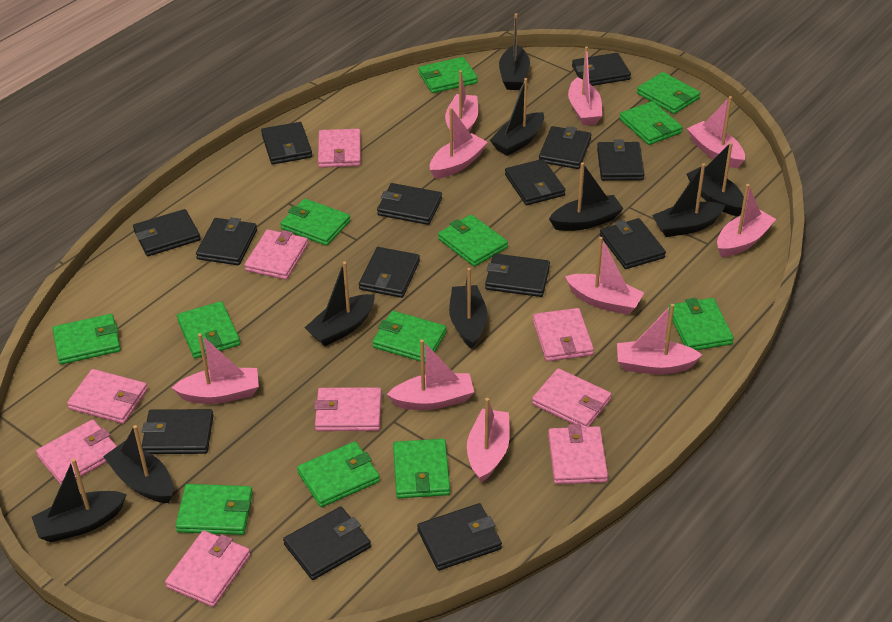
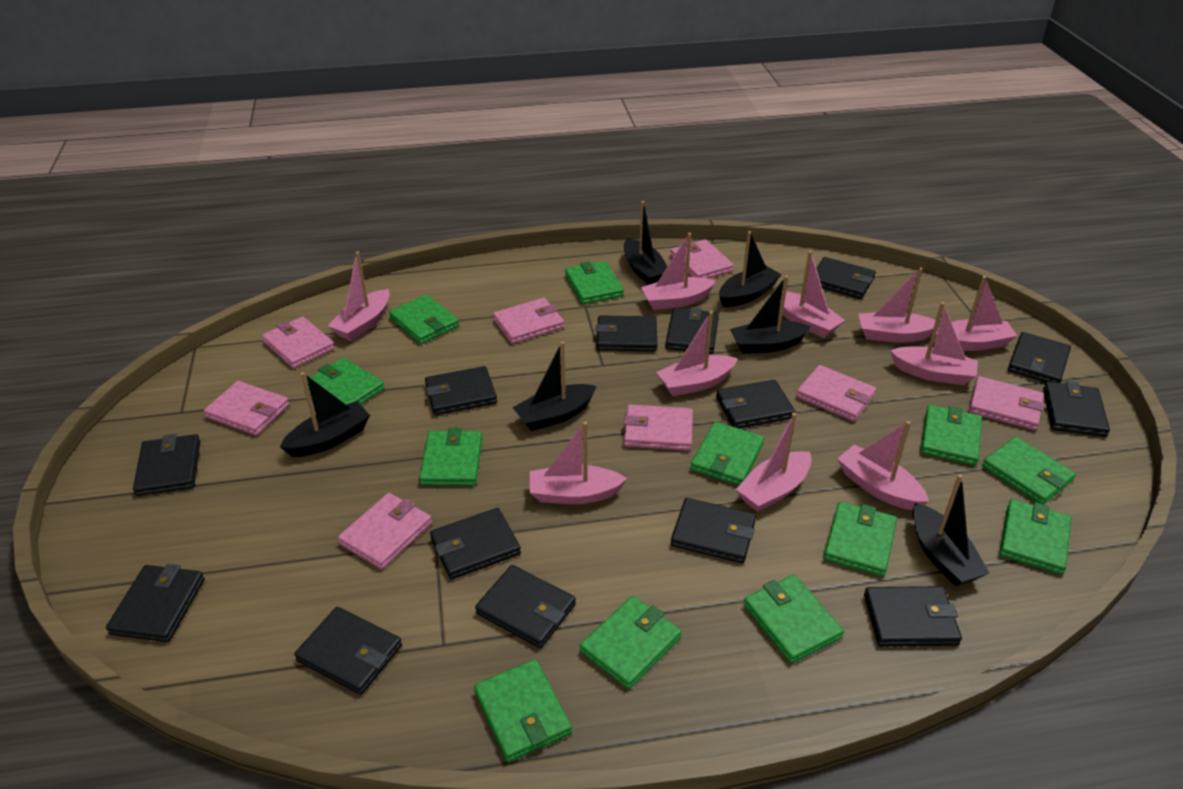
black boat: [32,458,127,542] [103,425,173,503] [304,262,375,346] [449,268,487,349] [490,78,544,156] [499,13,530,90] [549,162,623,231] [652,163,726,237] [687,142,744,216] = 9 -> [280,372,370,457] [512,341,597,431] [624,201,667,285] [719,231,782,307] [730,276,811,354] [912,474,989,586] = 6
pink wallet: [36,419,117,485] [67,369,148,424] [165,530,251,607] [244,230,308,280] [314,387,382,431] [318,129,361,168] [532,368,612,427] [533,308,594,361] [548,424,608,484] = 9 -> [204,381,289,436] [262,316,335,369] [338,493,432,569] [493,298,564,344] [624,404,693,451] [670,239,734,279] [796,365,876,421] [969,376,1045,430] = 8

